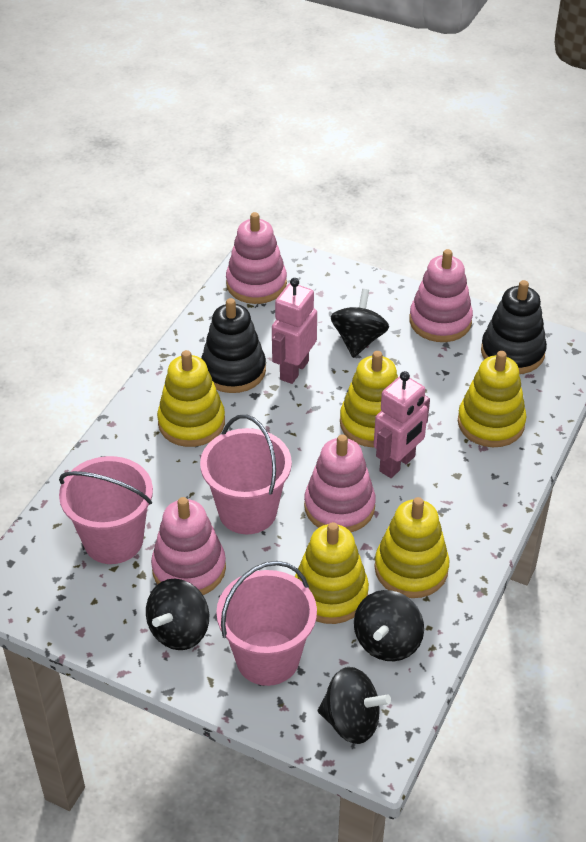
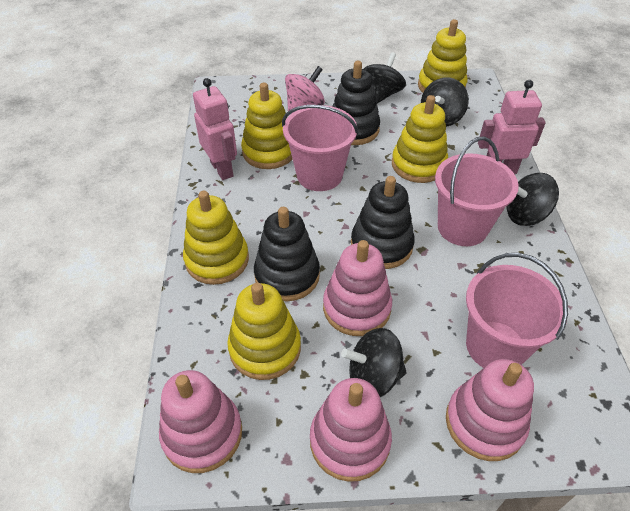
black stacking toy: [201,298,266,393] [481,280,547,374] = 2 -> [254,207,320,302] [332,61,380,145] [351,176,415,269] = 3
pink spinning top: none = 0 -> [285,66,325,114] = 1

